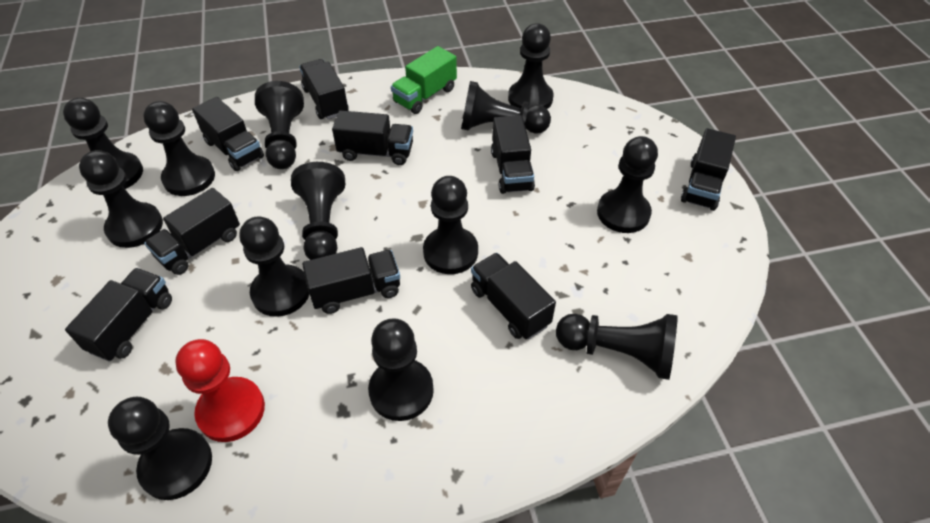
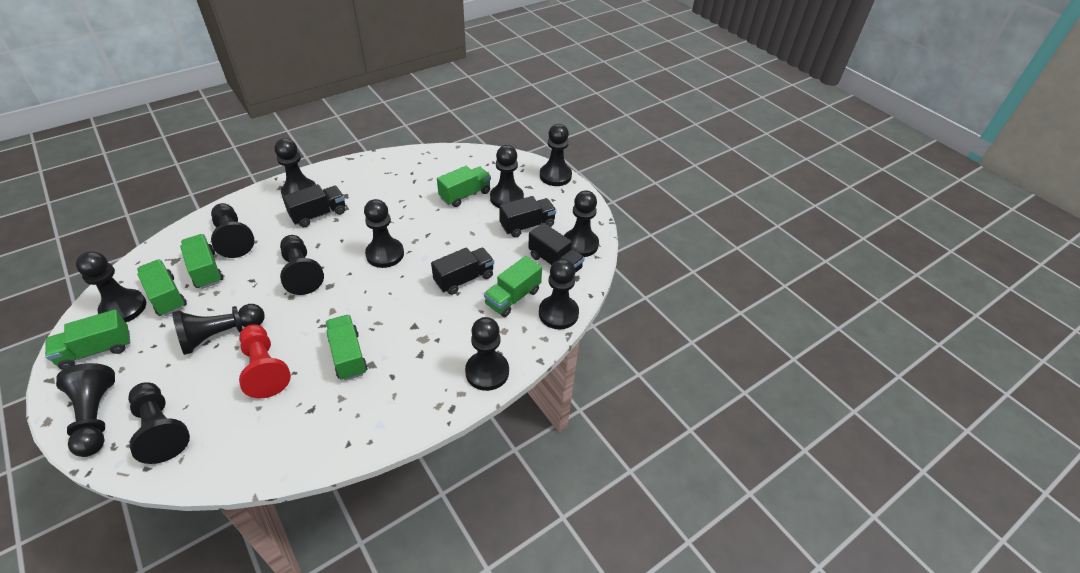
black truck: [65,268,172,362] [144,188,240,275] [192,97,264,171] [299,59,349,120] [302,247,400,314] [332,110,413,165] [471,253,556,340] [491,115,535,194] [681,128,736,211] = 9 -> [282,184,345,227] [431,247,494,295] [499,196,556,238] [528,223,584,273] = 4
green truck: [391,46,457,114] = 1 -> [45,309,130,370] [137,259,187,316] [180,234,223,289] [326,315,368,381] [437,166,491,207] [484,256,542,317] = 6

